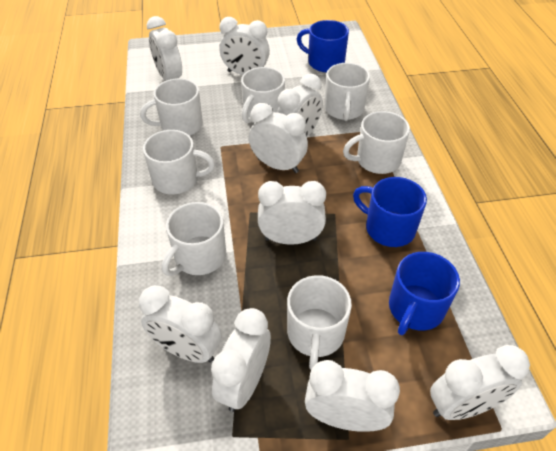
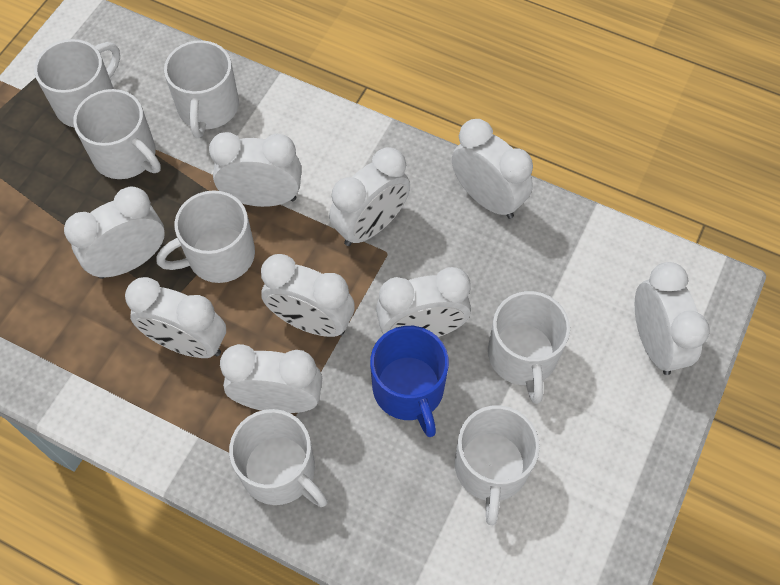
blue mug: [297,20,349,72] [353,177,427,247] [389,252,460,335] = 3 -> [370,326,449,437] = 1

